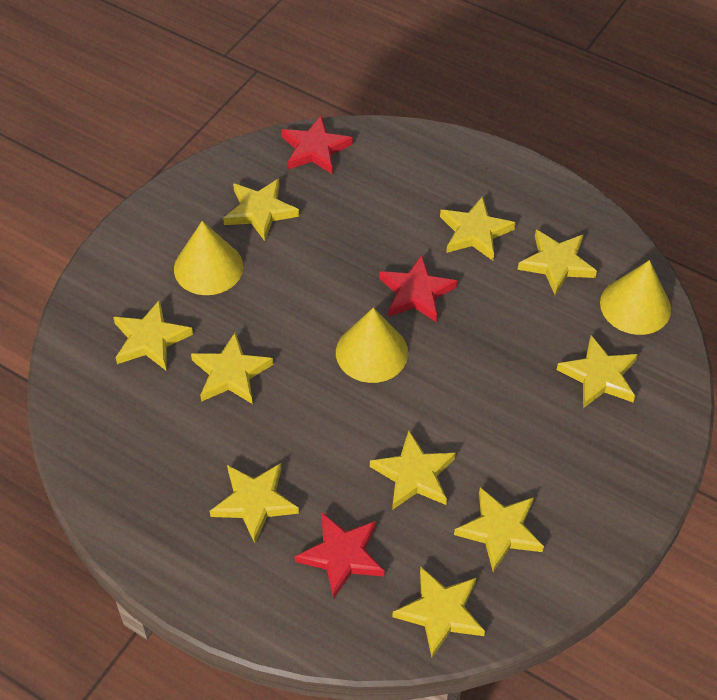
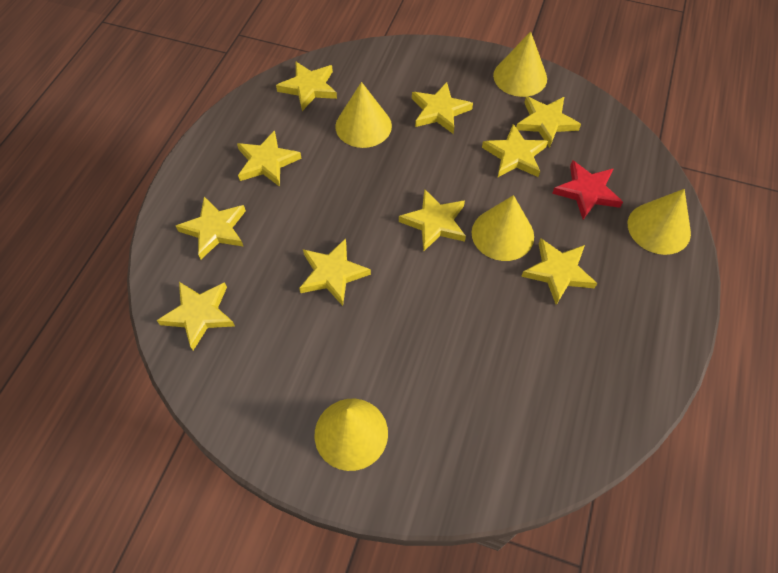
red star: [281,116,353,174] [295,513,385,599] [379,255,458,322] = 3 -> [552,160,623,220] = 1
yellow cone: [174,221,243,295] [336,308,408,383] [600,260,671,335] = 3 -> [315,399,388,471] [335,82,392,148] [472,195,534,261] [493,31,547,97] [628,189,691,255] = 5

